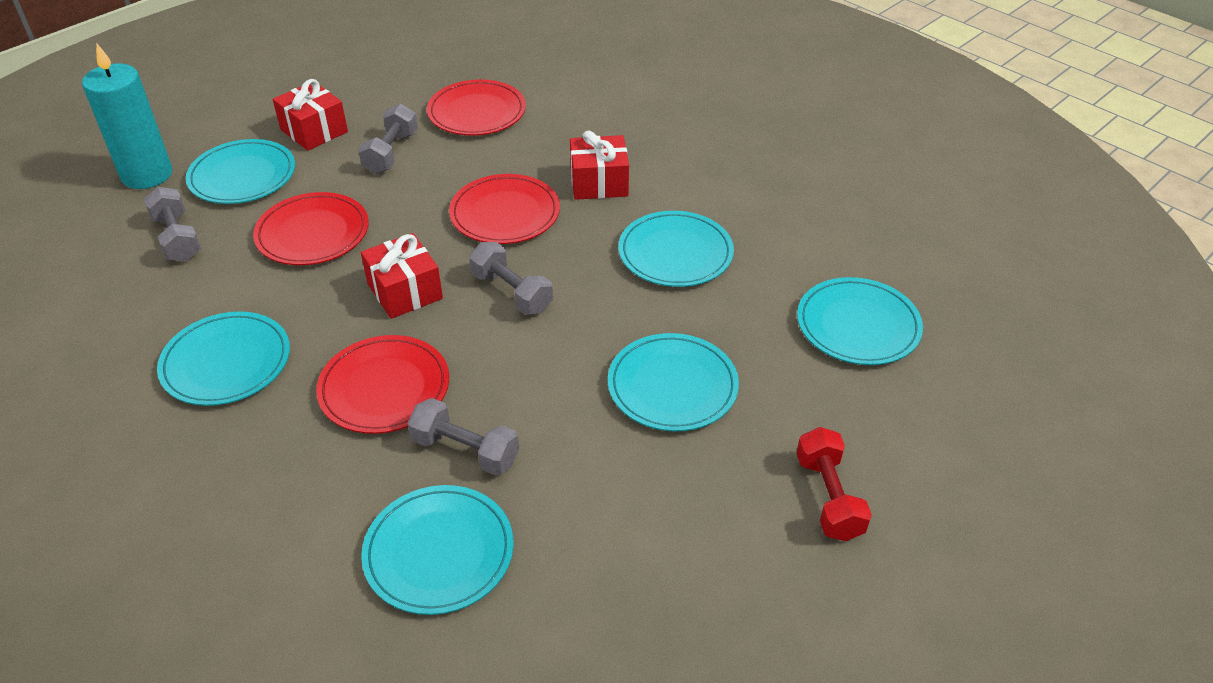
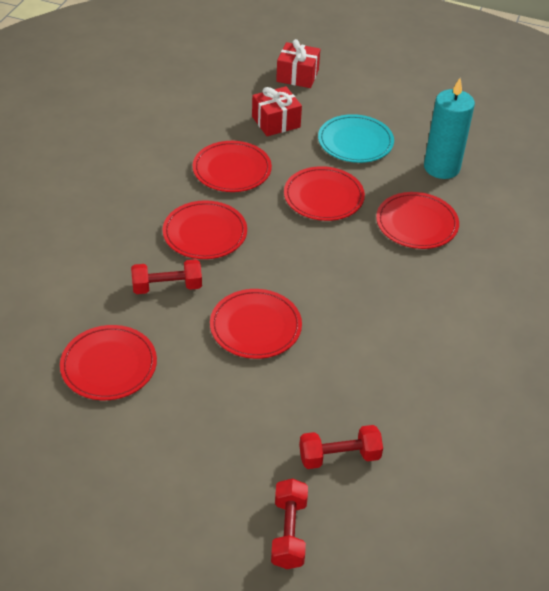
grey dumbbell: [144,187,201,262] [358,104,418,174] [407,398,519,476] [469,242,553,315] = 4 -> none = 0
red dumbbell: [796,427,872,541] = 1 -> [131,259,202,294] [271,478,308,569] [299,425,383,469] = 3
red gift: [273,79,348,151] [361,233,443,319] [570,130,629,200] = 3 -> [252,86,302,136] [276,39,320,88] = 2
red plate: [253,192,369,265] [316,335,449,434] [427,79,526,136] [449,174,560,244] = 4 -> [60,325,157,400] [163,200,247,259] [193,141,272,192] [210,289,302,359] [284,166,365,221] [376,192,459,249] = 6
turquoise plate: [157,311,290,406] [186,139,295,204] [361,485,514,615] [608,333,739,431] [618,211,734,287] [797,277,923,365] = 6 -> [318,114,394,163] = 1

